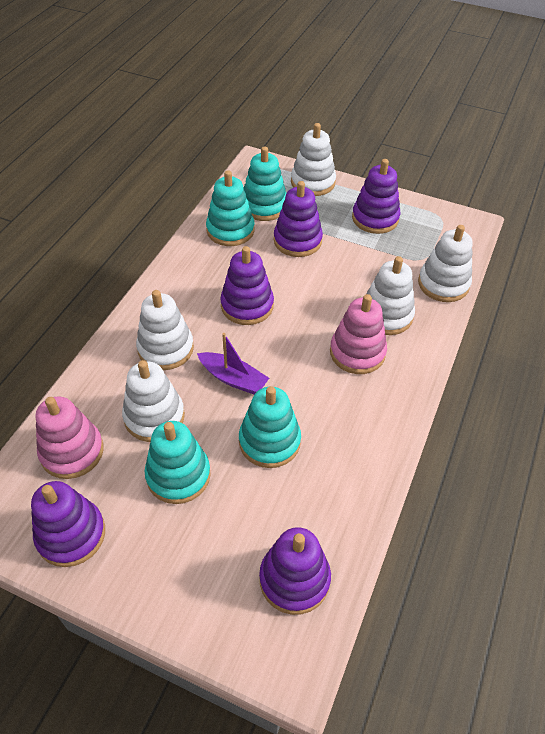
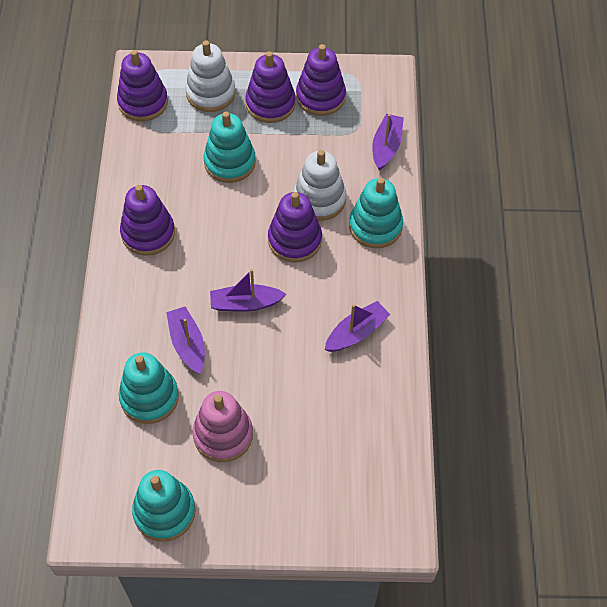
pink stacking toy: [36,396,104,479] [330,294,387,374] = 2 -> [193,391,253,462] = 1
purple boat: [197,333,269,394] = 1 -> [166,306,205,374] [210,269,287,312] [324,301,390,352] [372,114,404,170] = 4
white stacking toy: [122,360,185,442] [136,290,194,370] [291,123,336,196] [366,256,415,335] [418,225,473,302] = 5 -> [185,40,236,112] [293,150,346,221] = 2

